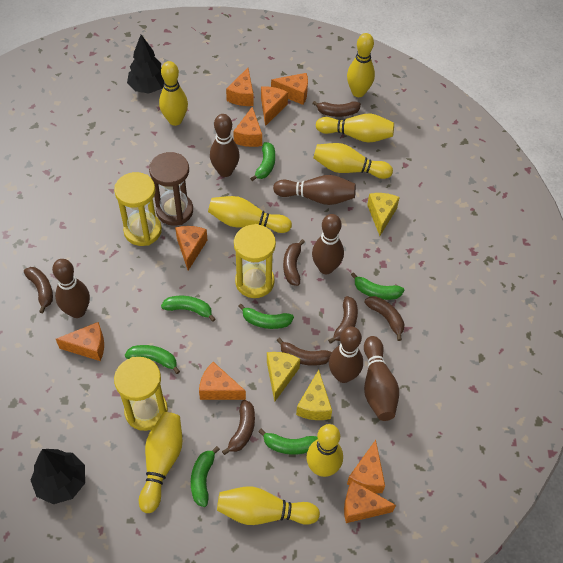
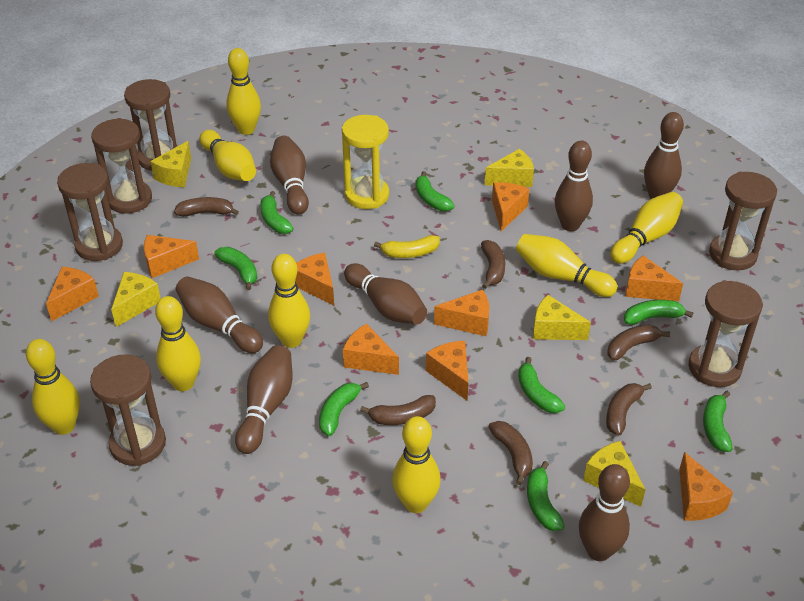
black tree: [30,449,85,504] [127,35,164,93] = 2 -> none = 0
brown banana: [24,267,53,313] [222,400,255,455] [277,338,332,366] [283,239,305,286] [312,101,361,117] [328,296,358,344] [364,296,404,341] = 7 -> [174,197,239,217] [360,395,436,425] [481,240,505,289] [488,421,533,485] [606,383,652,436] [608,325,670,361] = 6
brown bowling pin: [52,259,90,318] [210,114,240,177] [273,175,356,205] [312,214,344,274] [329,326,363,383] [364,336,399,421] = 6 -> [175,276,263,353] [235,345,293,454] [270,136,309,215] [344,263,427,325] [555,141,593,231] [579,464,630,561] [644,112,684,199] = 7
brown hourglass: [149,152,193,226] = 1 -> [57,163,123,261] [90,354,166,466] [91,118,152,214] [124,79,177,171] [689,280,763,387] [709,172,777,270] = 6
green banana: [125,345,180,374] [161,296,216,322] [191,446,220,507] [238,304,294,329] [250,142,275,181] [258,429,318,455] [351,272,404,300] = 7 -> [214,247,257,290] [260,191,294,234] [319,382,369,436] [416,171,455,211] [518,357,565,413] [527,461,565,531] [624,300,693,325] [703,391,733,452] = 8
yellow banana: none = 0 -> [374,235,440,258] = 1
yellow cheese: [267,352,300,402] [296,370,332,420] [367,193,400,236] = 3 -> [111,272,161,327] [150,141,191,187] [485,149,534,187] [533,295,591,340] [583,441,646,507] = 5
yellow hourglass: [114,172,162,246] [114,357,168,431] [234,224,276,298] = 3 -> [342,115,389,209] = 1

